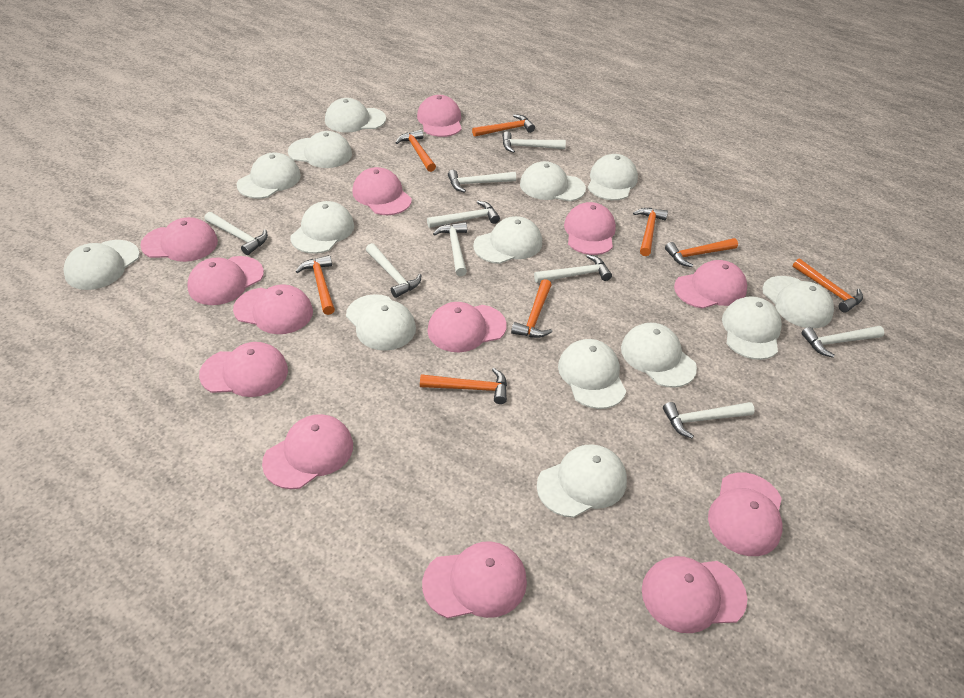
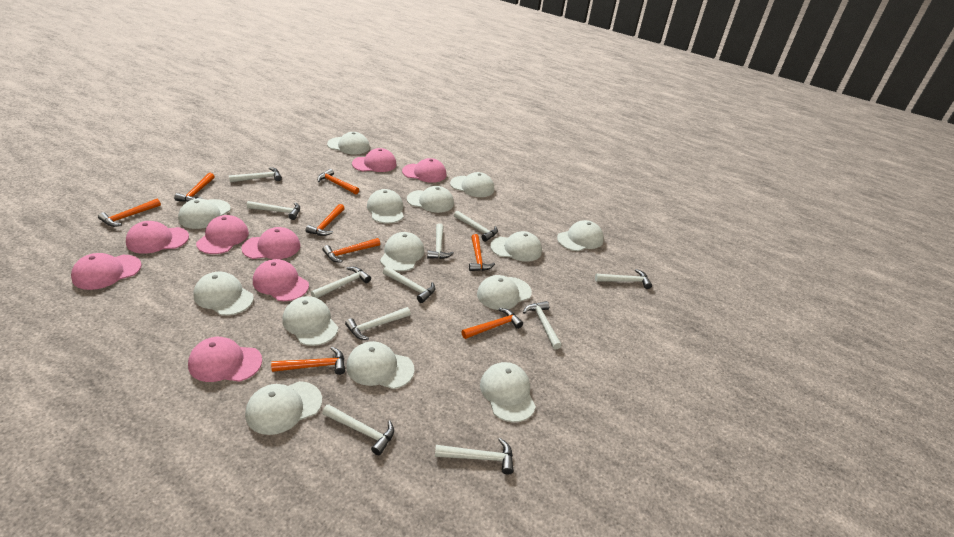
pink cap: [140,217,218,262] [187,256,264,305] [199,342,288,397] [233,284,313,334] [262,414,353,489] [352,167,412,215] [417,95,462,137] [422,541,527,619] [427,302,507,352] [564,202,616,255] [642,556,747,633] [674,260,747,309] [708,472,783,556] = 13 -> [71,253,142,290] [126,221,189,254] [188,337,262,382] [196,215,249,254] [241,227,300,259] [253,259,309,301] [352,148,397,172] [402,158,446,183] = 8
white hammer: [205,212,268,255] [366,243,421,298] [427,201,500,228] [433,222,467,276] [448,170,516,193] [502,131,566,153] [534,254,612,283] [663,402,755,438] [802,326,884,358] = 9 -> [229,167,282,182] [247,201,300,220] [311,267,371,298] [322,404,394,455] [345,307,411,340] [383,266,435,303] [427,223,454,259] [435,438,514,475] [454,211,498,242] [523,301,562,350] [595,269,652,289] = 11

